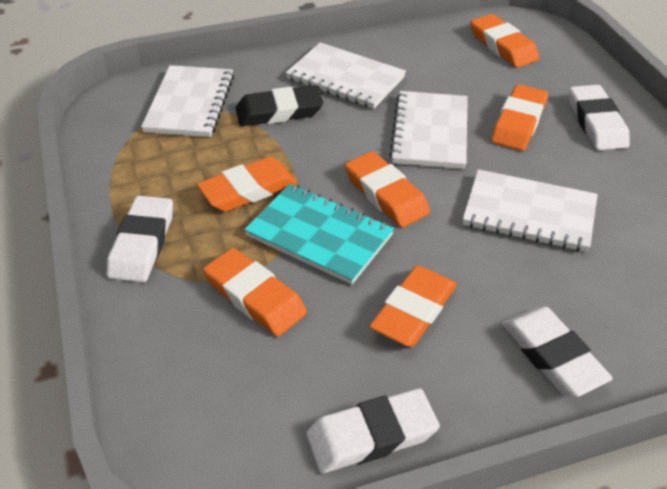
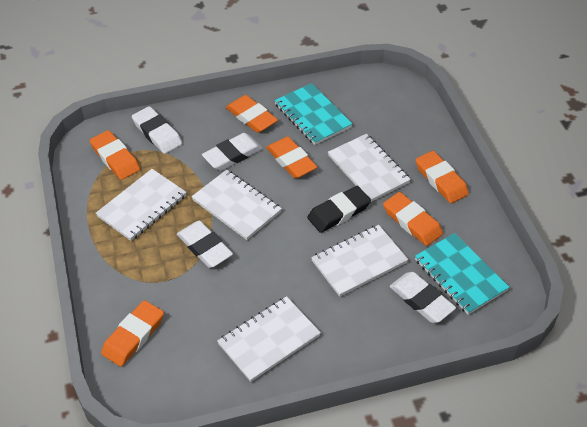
turquoise notebook: [244,184,394,285] = 1 -> [274,83,353,145] [415,233,510,315] = 2
white notebook: [141,65,234,137] [286,42,406,109] [389,91,468,169] [463,169,598,252] = 4 -> [96,169,187,241] [192,170,282,240] [217,296,321,382] [311,225,408,297] [328,134,411,202] = 5

